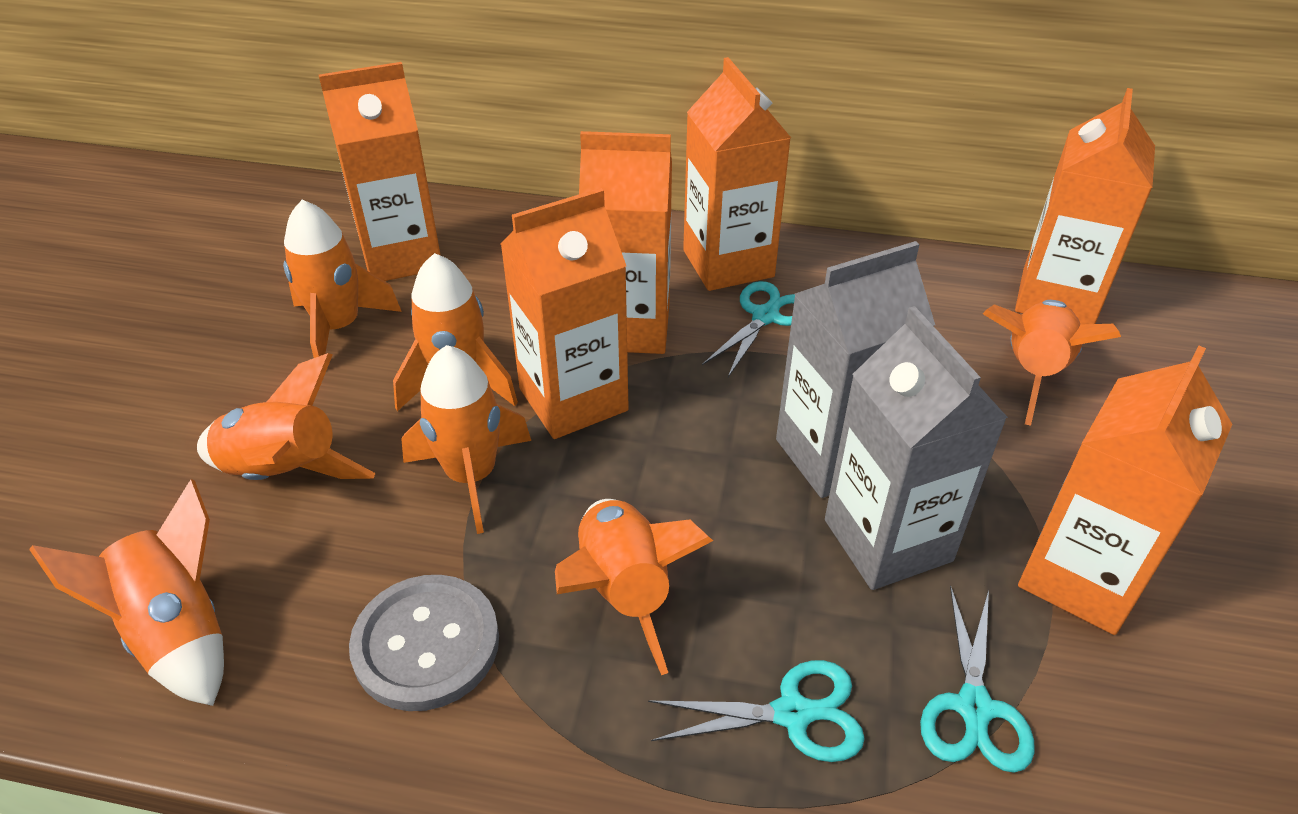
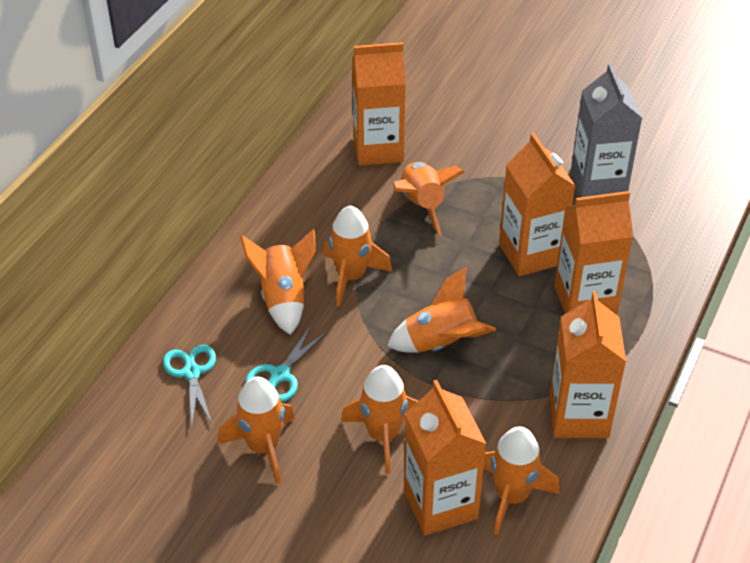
grey button: [349,575,499,711] = 1 -> none = 0
grey carton: [776,241,935,498] [825,306,1008,590] = 2 -> [571,63,642,197] = 1
orange carton: [319,62,441,281] [500,188,629,439] [579,131,672,354] [683,57,791,291] [1015,88,1155,324] [1018,346,1232,635] = 6 -> [352,42,406,166] [404,380,486,536] [499,133,575,276] [549,291,626,438] [554,191,633,315] = 5
turquoise scissors: [648,660,865,762] [702,281,795,377] [920,585,1035,773] = 3 -> [163,345,216,425] [245,325,327,402] = 2

